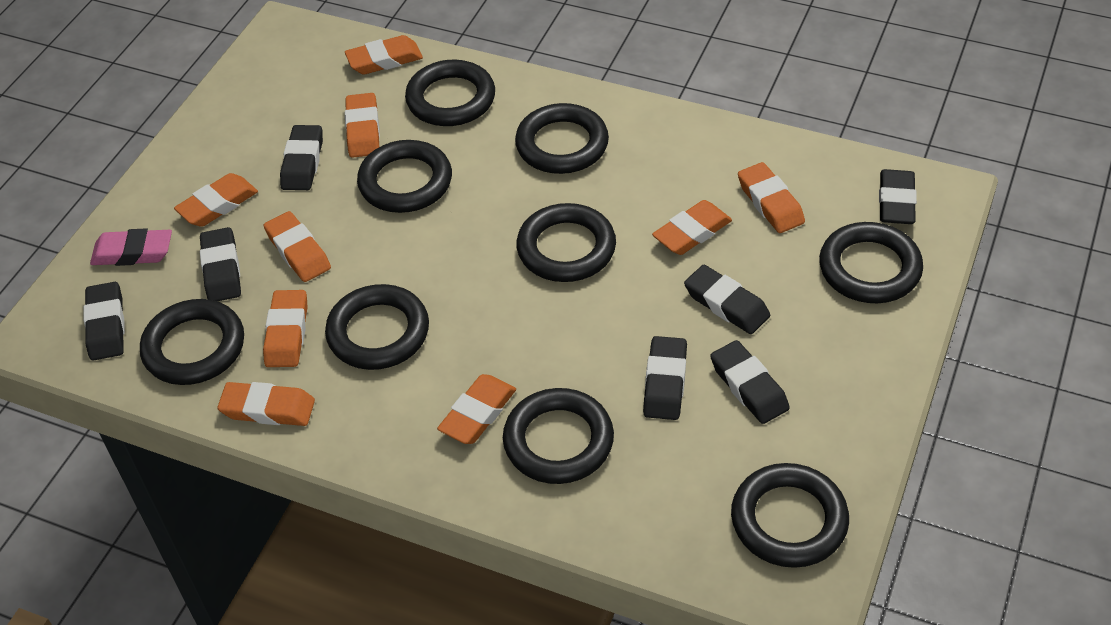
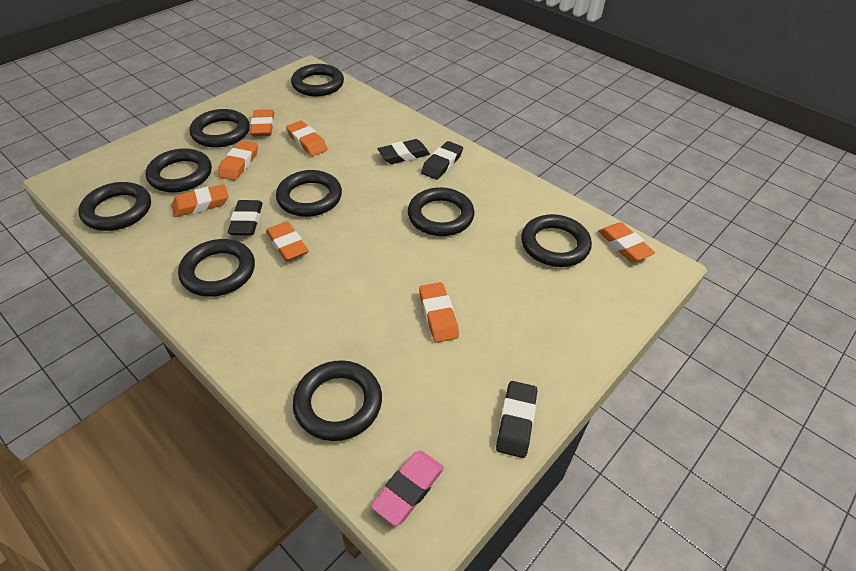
black eraser: [84,282,125,361] [200,227,241,301] [280,125,323,190] [643,336,687,420] [684,265,770,334] [710,340,790,424] [879,169,917,224] = 7 -> [228,200,263,235] [378,139,430,164] [421,141,463,180] [496,381,537,458] = 4
orange eraser: [174,173,258,227] [217,382,315,426] [263,290,308,367] [264,211,331,282] [345,35,423,74] [345,93,380,158] [437,374,516,444] [652,200,732,255] [738,162,805,233] = 9 -> [171,184,228,217] [218,140,258,181] [250,109,274,136] [266,221,308,261] [286,121,328,156] [419,282,459,343] [598,222,655,262] = 7

